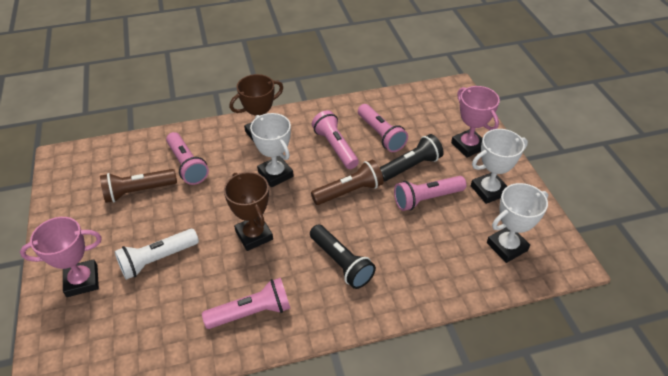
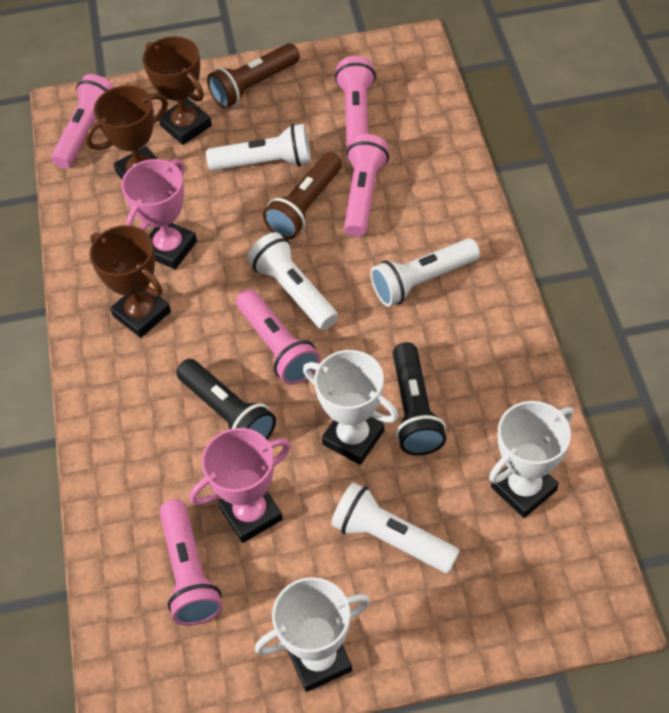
brown trophy: [224,172,273,251] [230,74,283,142] = 2 -> [85,85,168,179] [89,225,171,338] [142,36,212,145] = 3
white flashlight: [114,229,199,280] = 1 -> [206,124,311,171] [248,232,338,330] [331,482,460,573] [371,238,480,307] = 4

